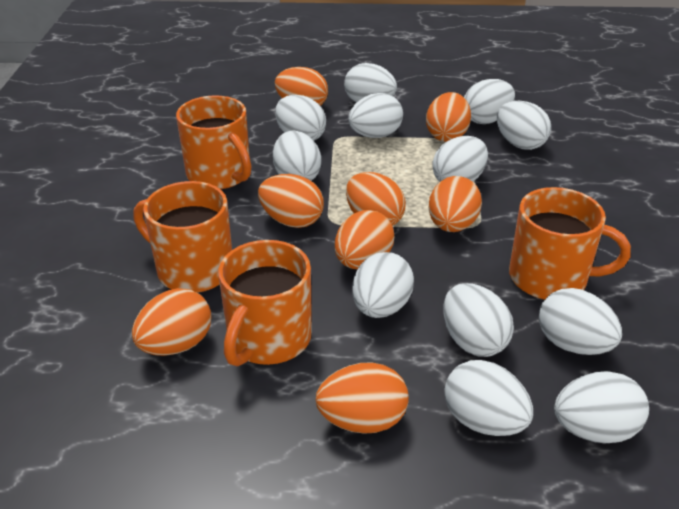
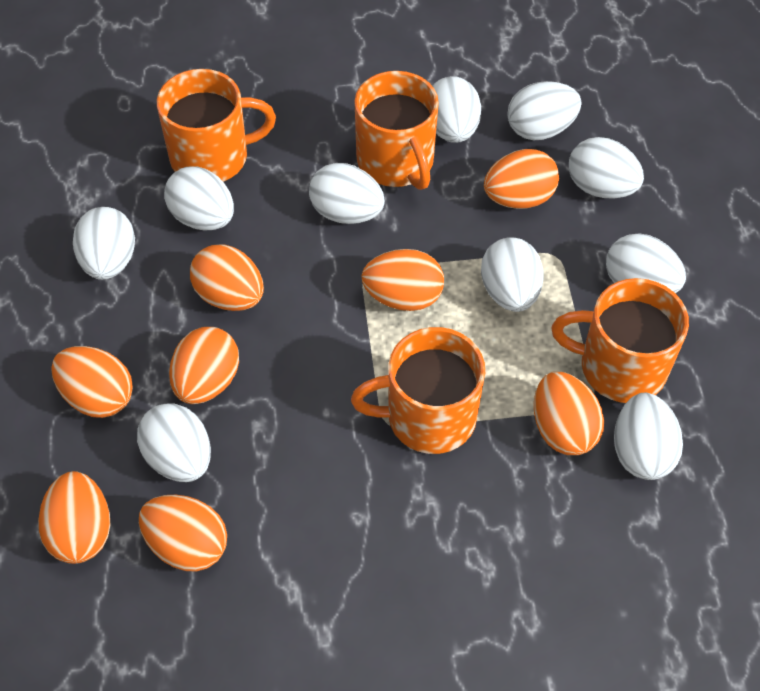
white egg: [273,131,321,181] [275,95,326,141] [344,63,397,102] [348,93,403,138] [352,252,414,318] [432,136,488,182] [443,283,514,357] [444,360,533,436] [464,79,515,124] [497,101,551,150] [539,288,622,355] [554,371,649,444] = 12 -> [73,207,135,280] [137,403,211,482] [164,166,234,230] [309,163,385,224] [433,76,481,143] [481,238,544,312] [507,81,581,140] [569,137,644,198] [606,233,686,293] [614,393,683,480] = 10

